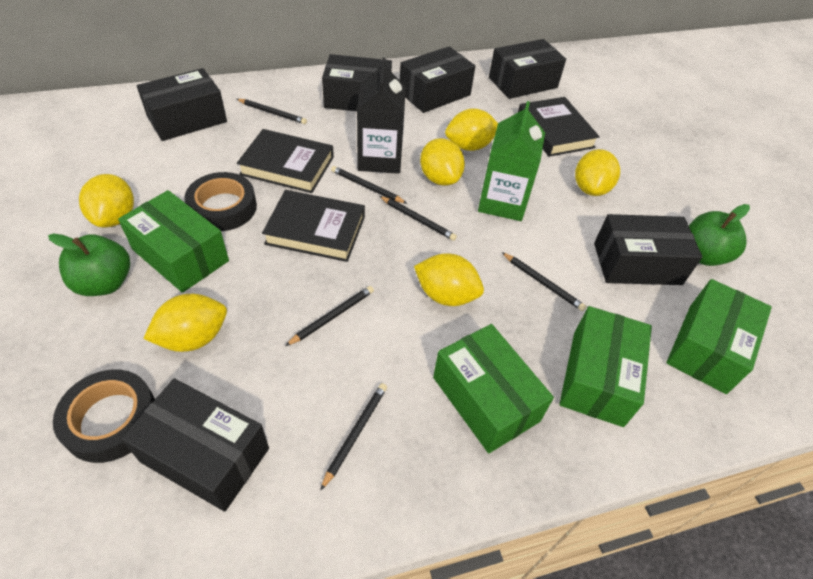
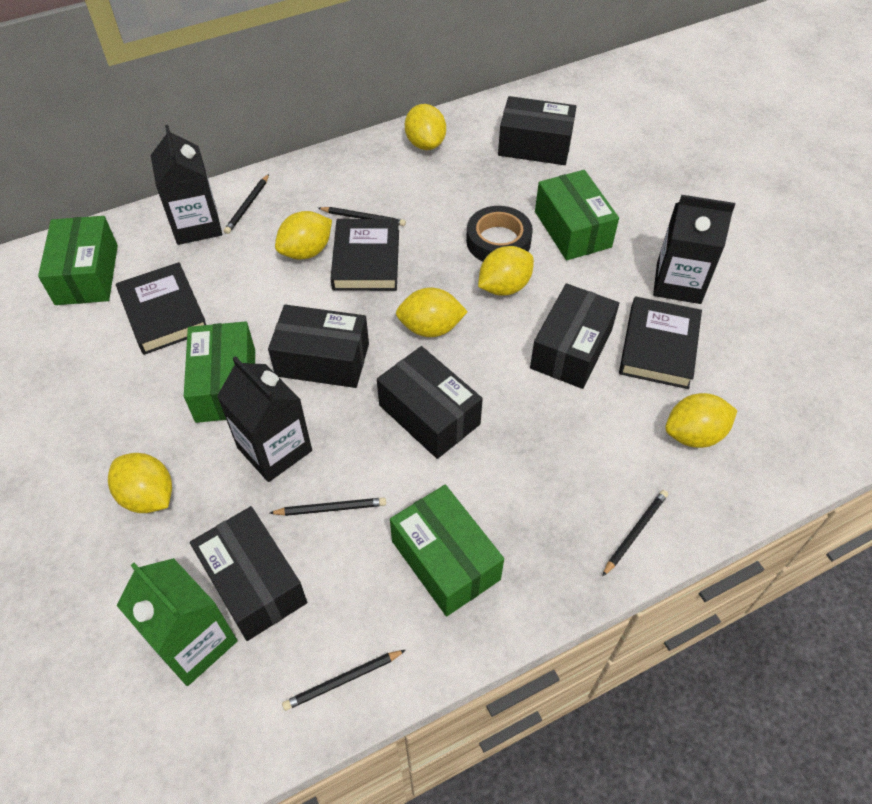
black box: [121,378,269,512] [137,68,227,141] [322,54,392,111] [400,46,475,113] [489,39,566,99] [594,214,702,285] = 6 -> [190,506,307,641] [268,305,369,388] [377,346,483,459] [498,96,577,165] [530,283,619,389] = 5
black carton: [357,58,406,174] = 1 -> [151,125,222,245] [217,356,312,482] [653,195,735,304] = 3
black pencil: [237,99,307,124] [285,286,374,346] [320,383,387,491] [331,166,407,204] [380,196,457,241] [502,252,586,311] = 6 -> [224,174,269,234] [270,497,386,516] [282,650,405,711] [318,207,406,226] [602,490,668,577] = 5
black tape: [53,370,155,463] [184,172,257,231] = 2 -> [466,206,533,261] = 1
green apple: [48,233,130,296] [689,204,750,266] = 2 -> none = 0

